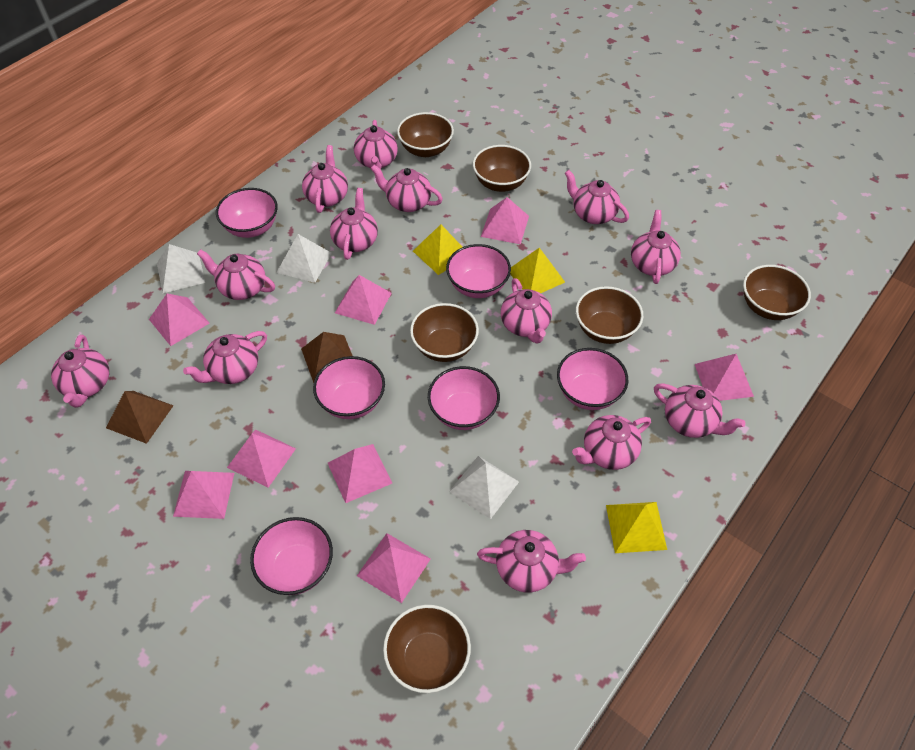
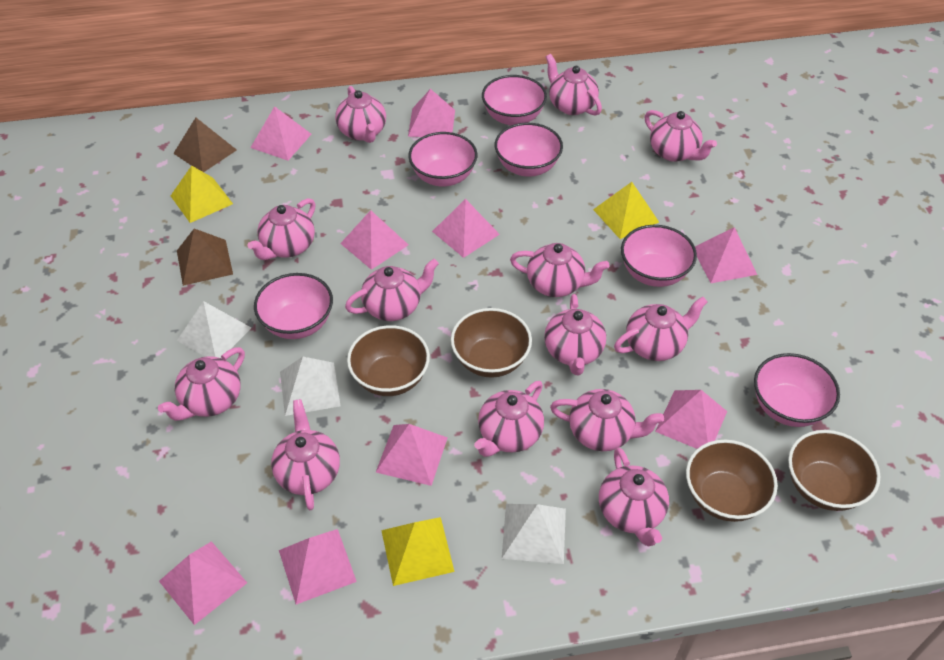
brown bowl: [383,605,471,693] [397,112,454,157] [410,303,479,362] [473,145,531,192] [576,286,643,344] [743,265,811,320] = 6 -> [347,325,430,396] [451,308,532,378] [686,440,778,522] [788,430,880,511] = 4
pink pyramid: [149,294,210,346] [173,471,234,519] [227,430,296,488] [328,444,392,503] [335,275,391,325] [357,533,431,603] [481,197,529,244] [695,354,754,401] = 8 -> [159,541,247,625] [250,106,311,161] [279,529,357,604] [340,210,408,270] [376,424,448,486] [408,89,455,137] [432,199,500,258] [655,390,727,449] [695,227,757,283] = 9

